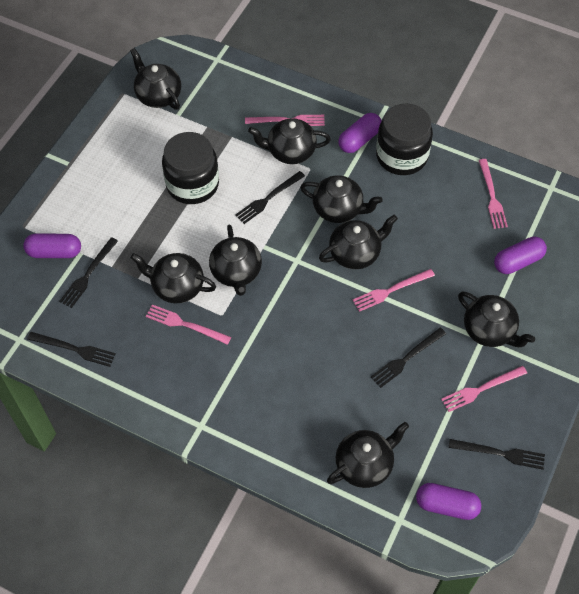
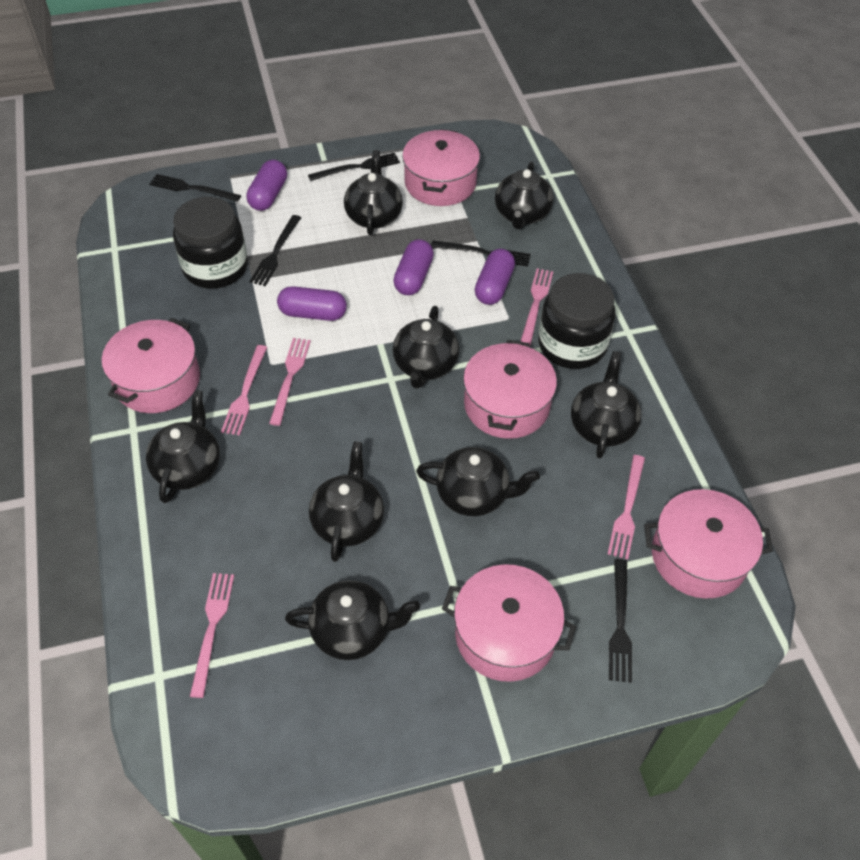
pink pot: none = 0 -> [102,318,200,413] [402,129,480,206] [442,564,576,682] [463,340,557,439] [644,489,773,599] = 5

